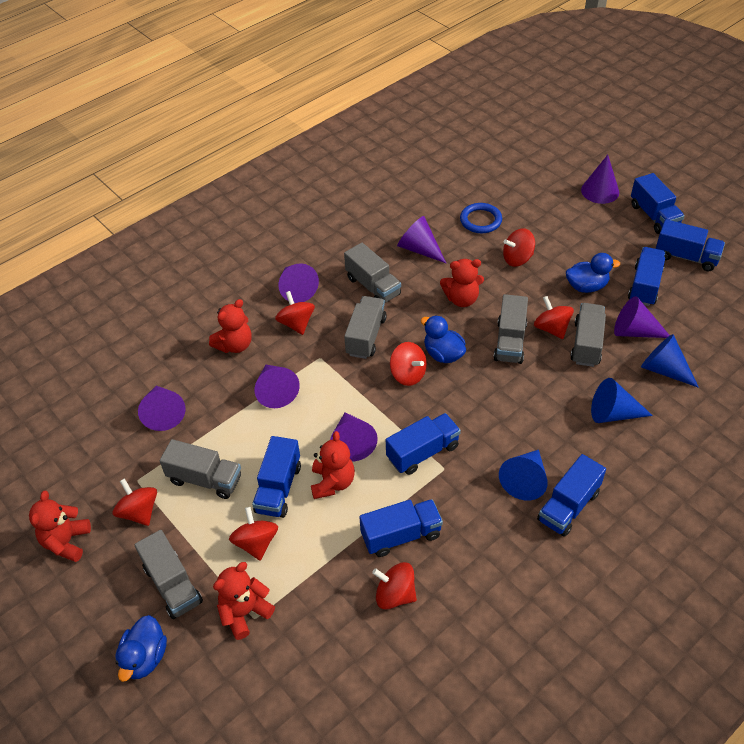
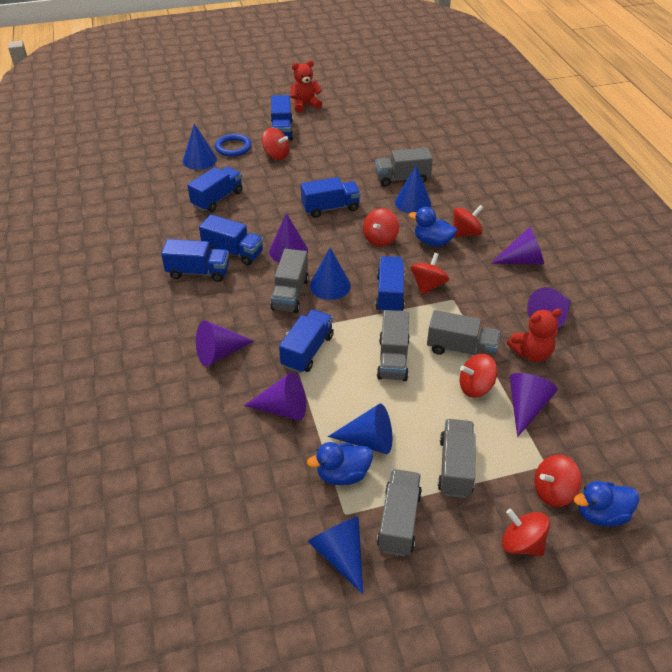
blue cone: [499,450,548,501] [591,378,653,423] [641,334,699,388] = 3 -> [183,123,217,170] [308,517,363,594] [310,248,351,300] [328,404,392,454] [395,165,431,214] = 5
purple cone: [138,386,186,431] [255,364,300,408] [279,264,319,303] [330,412,378,462] [397,216,446,263] [581,155,619,204] [614,296,670,338] = 7 -> [196,320,254,366] [244,372,306,421] [269,213,308,263] [490,227,544,264] [510,373,558,437] [527,287,571,329] = 6
red teddy bear: [29,491,91,562] [209,299,252,353] [213,562,275,640] [311,431,355,499] [440,259,484,307] = 5 -> [290,60,322,113] [507,309,562,362] = 2

